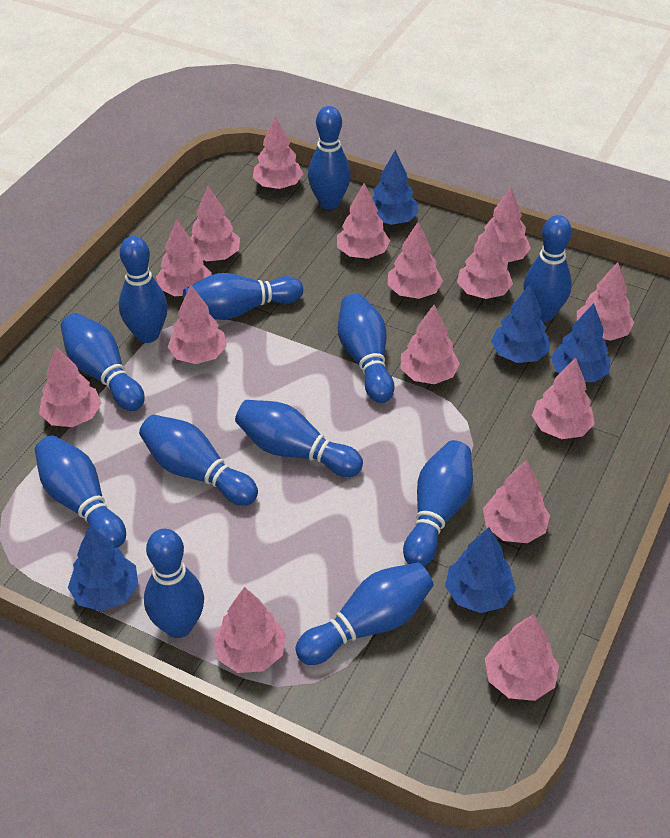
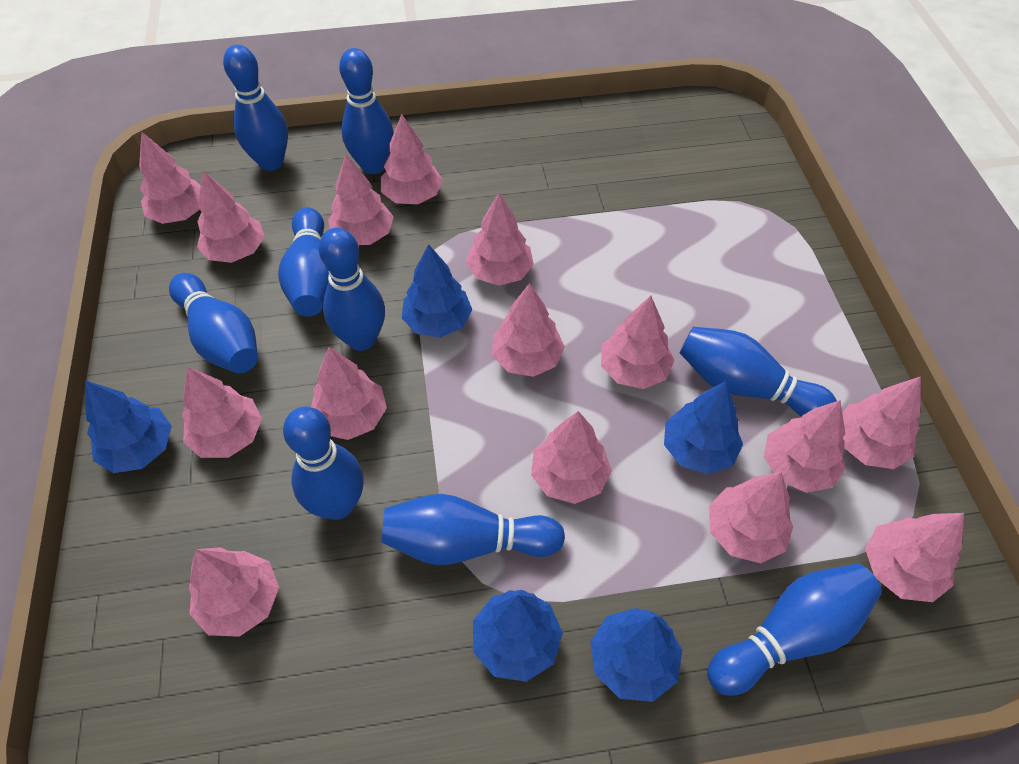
blue bowling pin: [35,436,126,548] [61,313,145,411] [119,236,168,343] [139,414,258,506] [144,529,204,638] [183,273,303,320] [235,400,363,477] [295,563,433,665] [308,106,351,209] [338,294,395,403] [403,440,473,566] [523,215,572,322] = 12 -> [169,273,258,373] [223,45,288,171] [278,207,329,316] [283,407,364,520] [319,228,385,351] [339,48,394,174] [382,494,565,565] [680,327,837,417] [707,563,882,696] = 9

